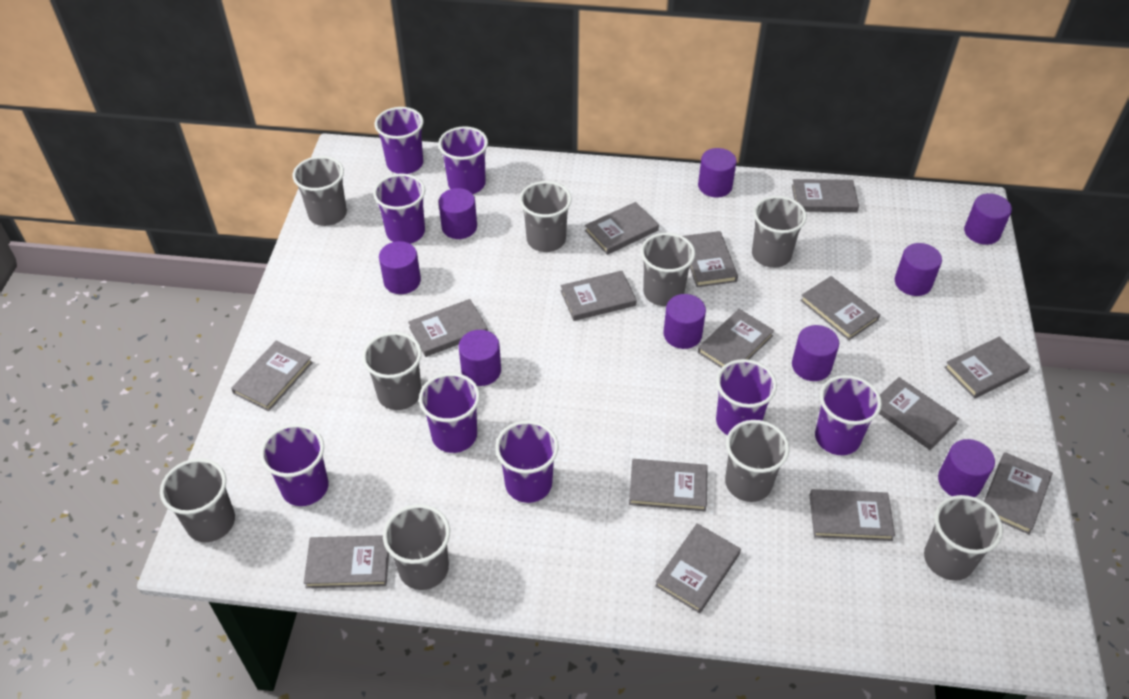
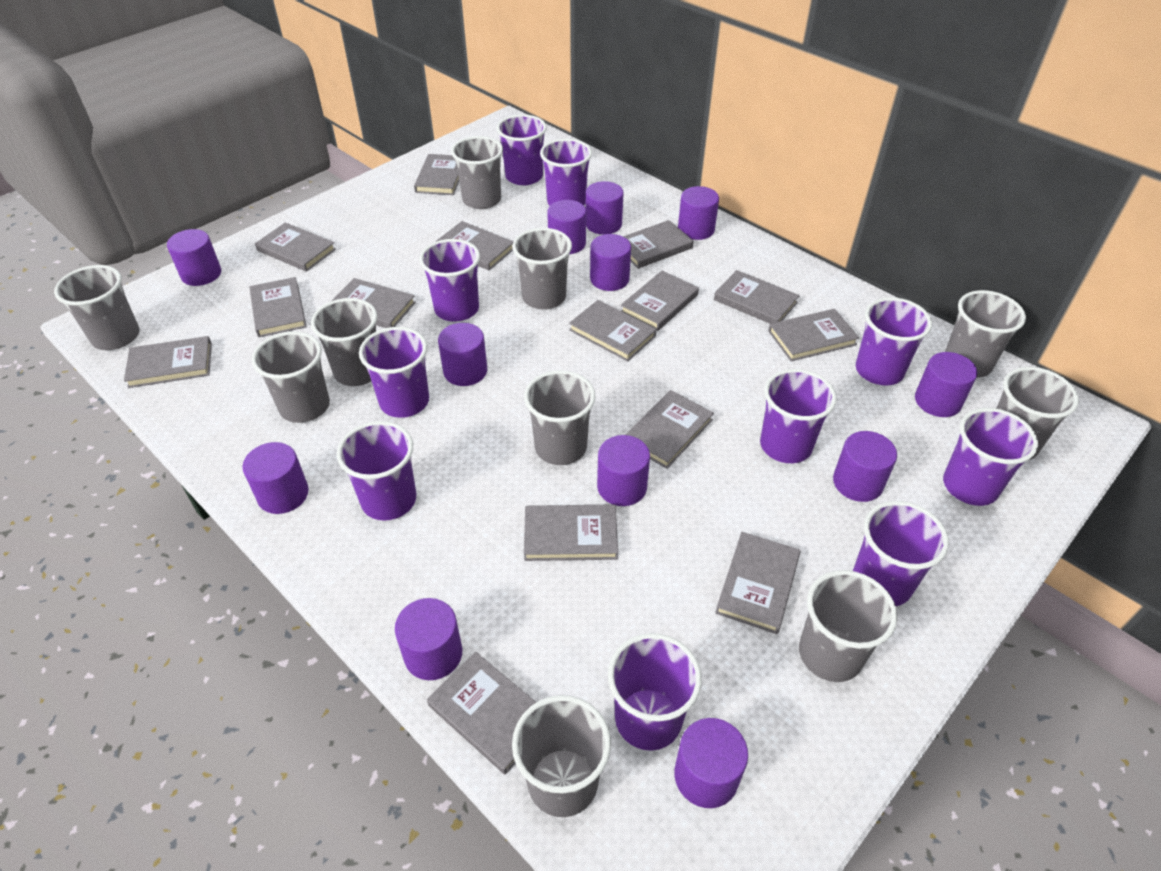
grey cup: [160,458,235,542] [293,156,347,226] [362,332,422,410] [383,504,450,590] [520,181,572,252] [641,233,695,306] [725,420,790,502] [752,196,807,268] [924,495,1003,581] = 9 -> [54,265,140,350] [252,331,330,423] [311,298,377,386] [451,136,503,209] [512,695,611,817] [513,228,572,309] [524,370,596,465] [799,570,897,682] [945,290,1026,378] [996,367,1079,460] = 10
purple cup: [260,424,329,506] [373,174,425,244] [375,107,424,174] [419,373,480,453] [438,126,488,194] [495,420,559,503] [716,359,777,435] [815,375,882,455] = 8 -> [337,421,416,521] [359,327,429,418] [419,239,480,322] [497,114,547,186] [540,139,592,206] [608,633,702,751] [760,369,837,463] [853,501,949,606] [856,297,932,385] [943,408,1038,506] = 10
purple cylinder: [379,241,421,294] [439,188,477,239] [459,330,501,386] [663,294,706,349] [698,148,737,197] [792,325,839,381] [895,243,942,296] [938,439,995,497] [964,193,1012,245] = 9 -> [167,229,221,286] [242,442,308,514] [395,598,462,680] [438,323,487,386] [547,200,586,254] [586,181,624,235] [590,234,631,291] [597,435,650,506] [674,718,748,808] [678,186,719,240] [833,431,897,502] [915,352,977,417] = 12

